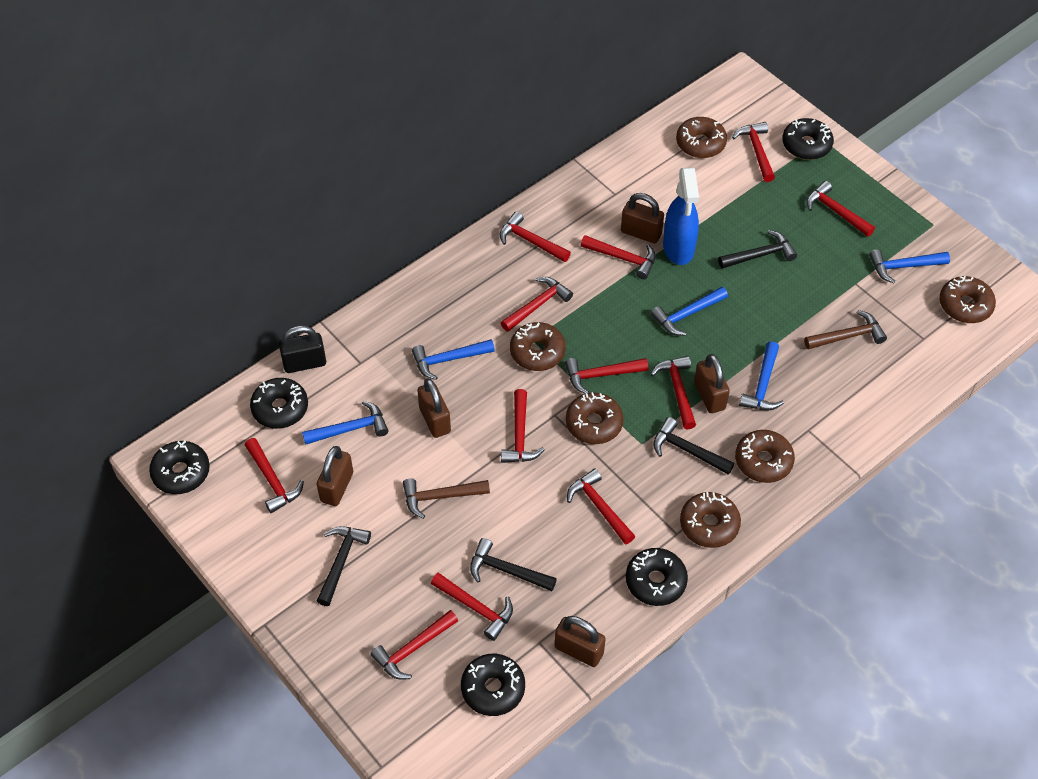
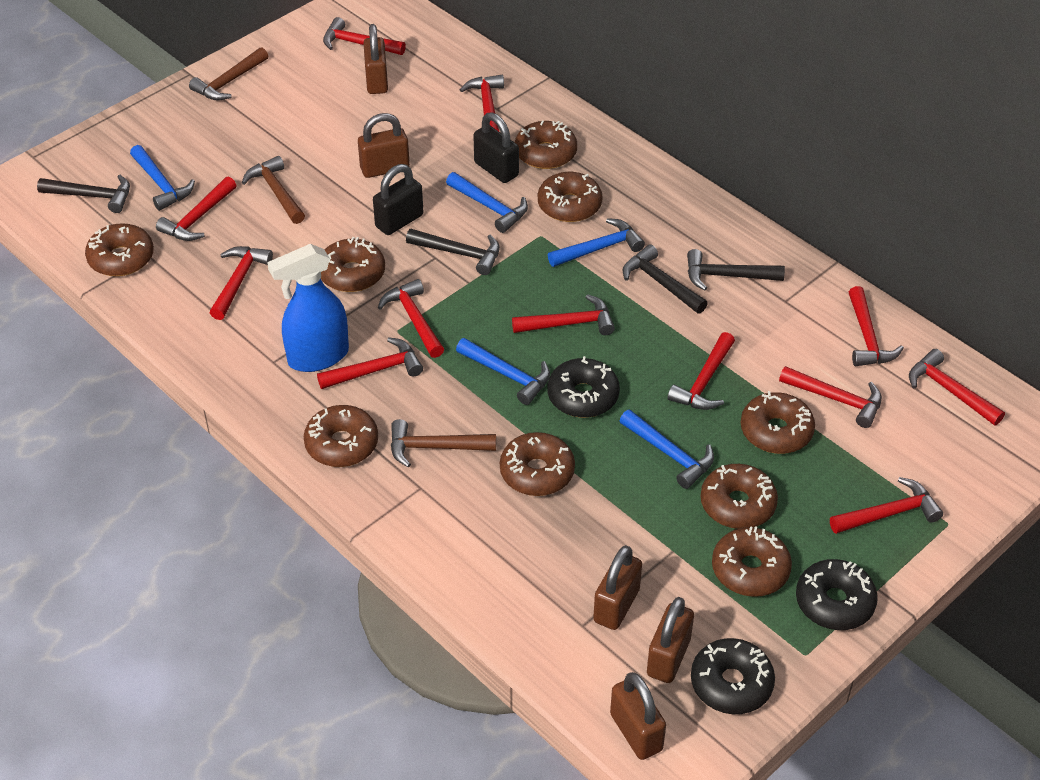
black donut: [149,440,210,494] [250,378,308,429] [461,653,525,716] [626,548,688,606] [782,118,834,160] = 5 -> [547,356,620,418] [691,638,775,714] [796,559,878,630] = 3
black padlock: [279,325,326,373] = 1 -> [373,164,423,235] [473,112,519,183] = 2
brown donut: [510,322,566,371] [566,392,624,444] [676,117,727,158] [680,492,741,548] [735,430,795,483] [939,276,996,323] = 6 -> [85,223,154,276] [304,405,378,467] [321,237,385,292] [500,432,575,496] [515,121,577,169] [538,172,602,222] [701,464,778,529] [712,526,792,597] [741,391,815,454] = 9
brown hammer: [403,478,490,519] [804,310,887,349] = 2 -> [189,47,268,101] [242,156,305,224] [391,419,496,468] = 3

